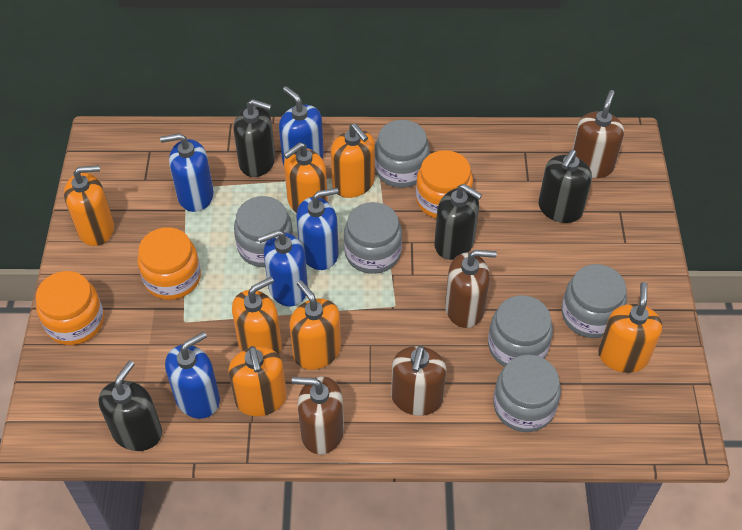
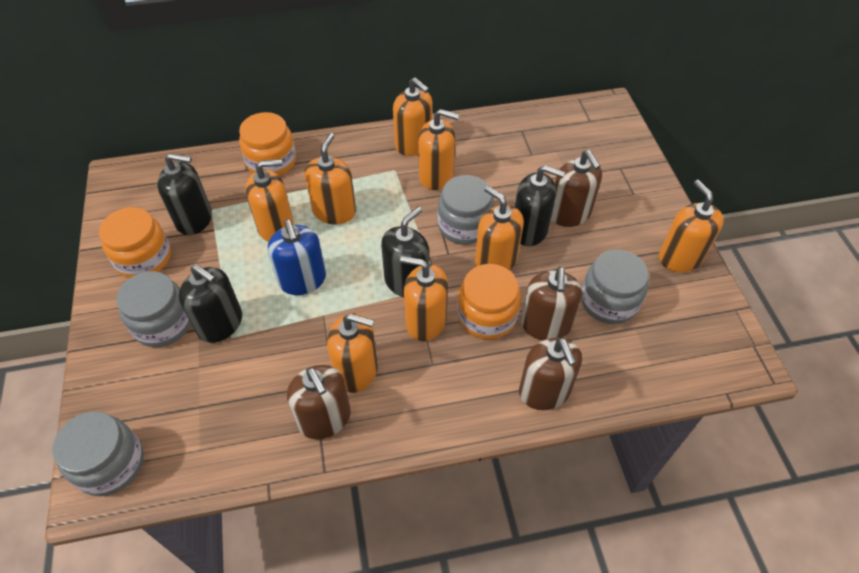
blue soap dispenser: [160,133,214,212] [165,332,220,419] [258,230,308,307] [279,86,324,165] [296,188,339,270] = 5 -> [268,220,326,295] = 1
grey jar: [234,196,293,267] [344,202,402,274] [375,120,429,188] [488,295,553,367] [493,355,561,432] [561,264,627,338] = 6 -> [52,411,144,496] [117,271,191,347] [437,175,494,245] [581,250,649,324] = 4
orange soap dispenser: [64,165,114,246] [228,346,287,416] [232,277,282,354] [283,142,328,213] [289,280,341,370] [331,123,375,198] [598,282,662,373] = 7 -> [245,159,294,242] [305,133,356,224] [327,313,378,393] [393,78,433,156] [400,256,448,341] [418,109,459,190] [475,186,524,271] [659,180,724,272] = 8

